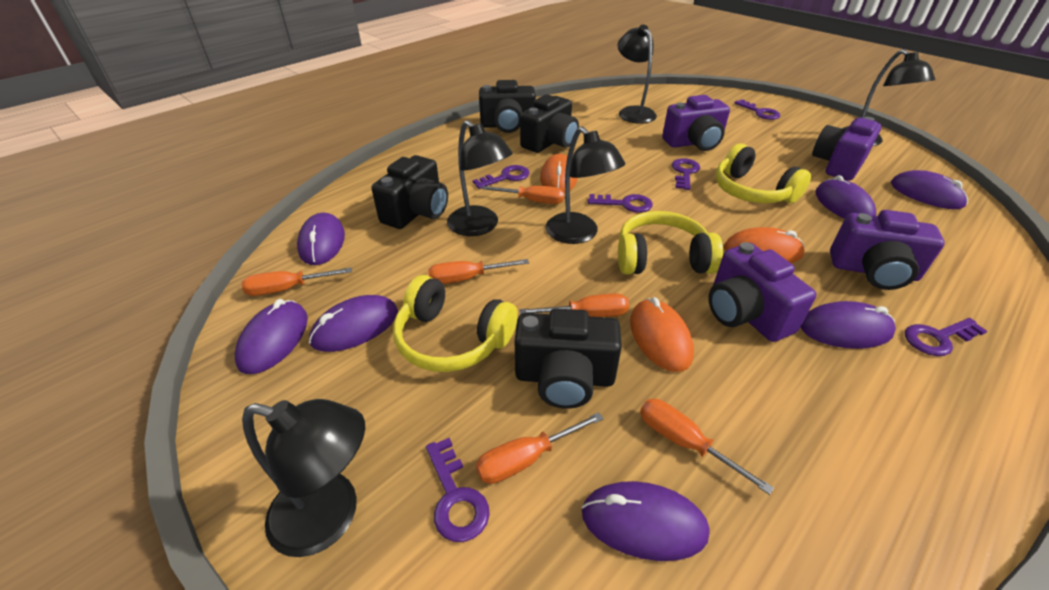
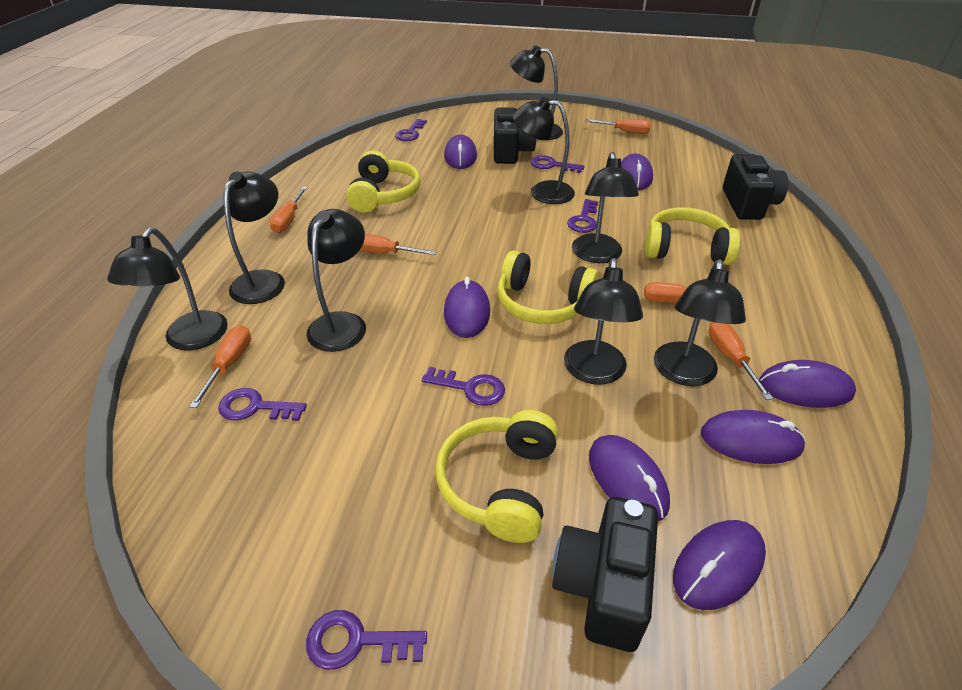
black camera: [372,155,448,229] [479,80,536,133] [515,308,622,409] [520,94,579,153] = 4 -> [494,107,537,164] [552,497,658,652] [723,154,788,220] = 3
black lamp: [242,399,365,557] [447,120,513,236] [546,126,625,244] [618,25,657,124] [842,49,936,146] = 5 -> [107,227,228,351] [224,171,285,304] [307,209,366,352] [510,45,563,140] [513,97,575,204] [564,258,643,385] [572,152,639,263] [654,259,746,386] = 8
orange mouse: [540,154,578,194] [630,297,694,372] [724,227,805,263] = 3 -> none = 0
purple camera: [662,95,730,151] [708,242,816,342] [812,117,882,181] [830,210,945,290] = 4 -> none = 0
yellow headphones: [393,275,518,372] [618,211,723,274] [715,143,811,203] = 3 -> [346,150,420,213] [435,410,558,543] [497,250,598,324] [645,207,740,265] = 4

